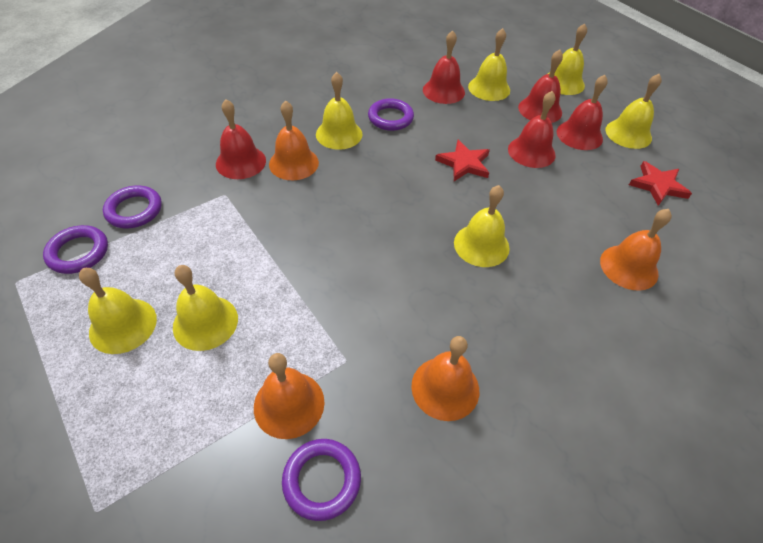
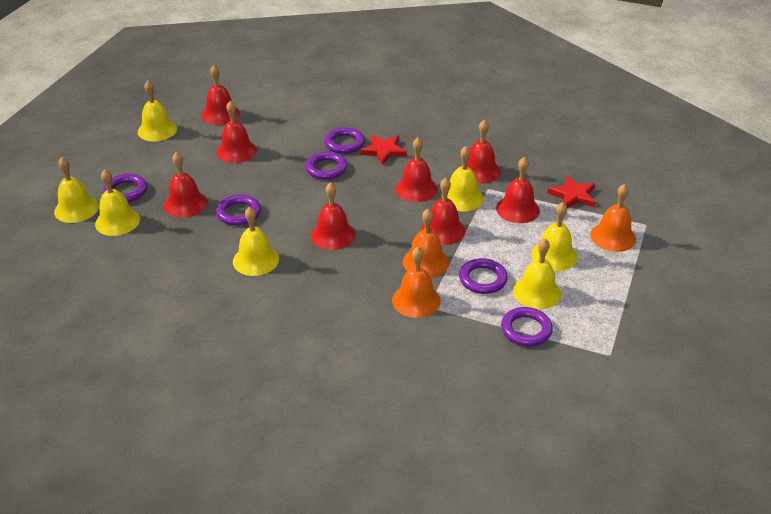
orange bell: [254,353,325,439] [269,100,319,180] [411,336,479,421] [600,209,672,291] = 4 -> [392,247,441,318] [403,209,449,278] [590,184,636,252] = 3
purple ring: [43,225,108,274] [103,186,162,228] [282,439,361,521] [368,98,414,131] = 4 -> [103,174,147,203] [216,194,261,225] [305,152,347,180] [324,127,365,154] [459,258,508,294] [501,307,553,346] = 6
red bell: [216,99,266,179] [423,30,465,104] [508,91,556,168] [518,50,563,123] [557,75,608,150] = 5 -> [164,152,208,218] [202,65,240,125] [217,101,257,163] [311,182,356,250] [395,138,438,202] [421,178,465,245] [461,120,501,184] [496,157,540,223] = 8

